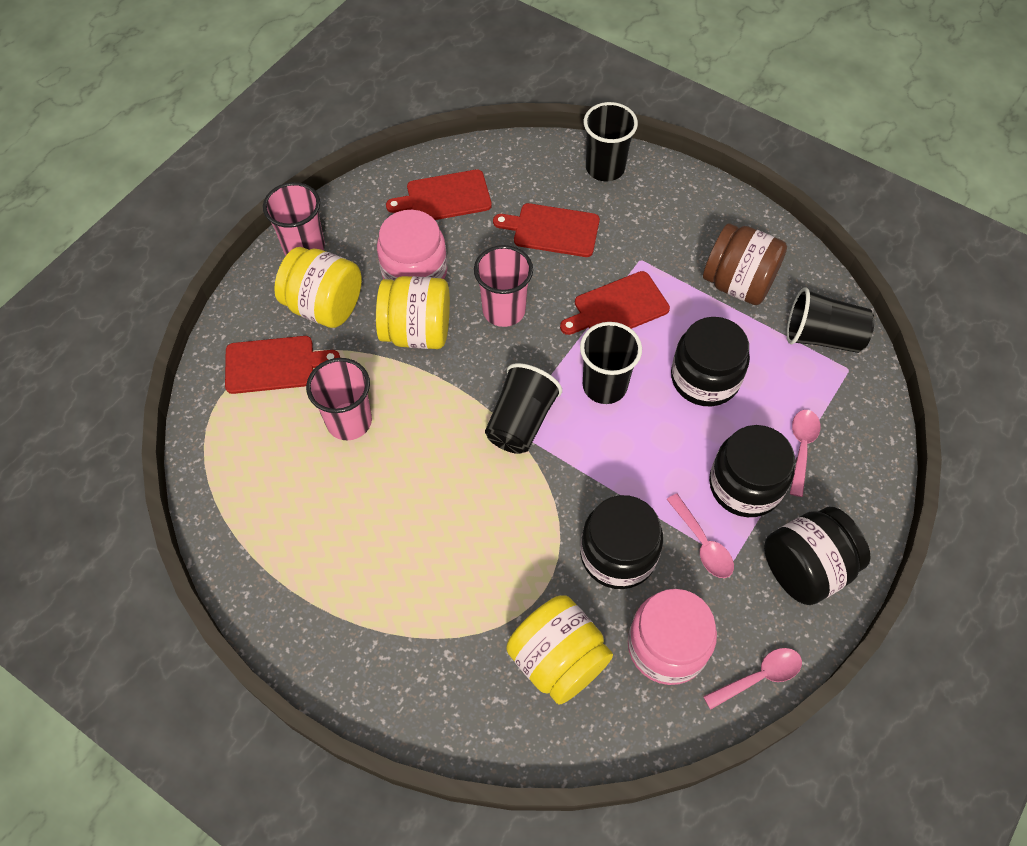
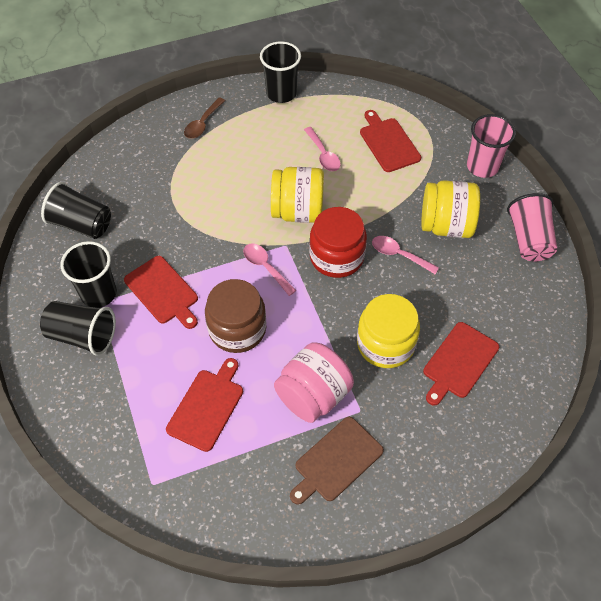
black jar: [580,495,663,589] [671,317,750,406] [709,425,795,517] [764,507,870,605] = 4 -> none = 0
brown cutting board: none = 0 -> [290,417,384,505] = 1
brown spoon: none = 0 -> [184,97,225,139] = 1
pink cup: [263,182,325,256] [306,358,372,440] [474,245,533,327] = 3 -> [467,114,516,178] [507,193,557,261] = 2
pink jar: [377,210,447,281] [628,589,717,685] = 2 -> [274,342,354,423] = 1
red jar: none = 0 -> [309,207,367,278] = 1

